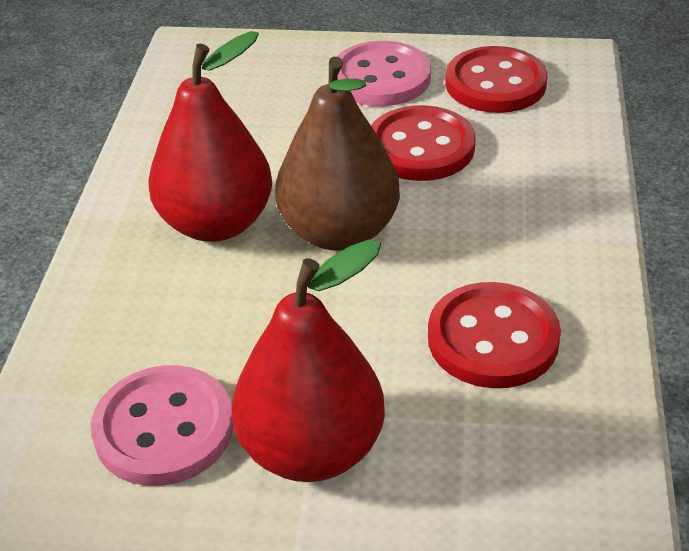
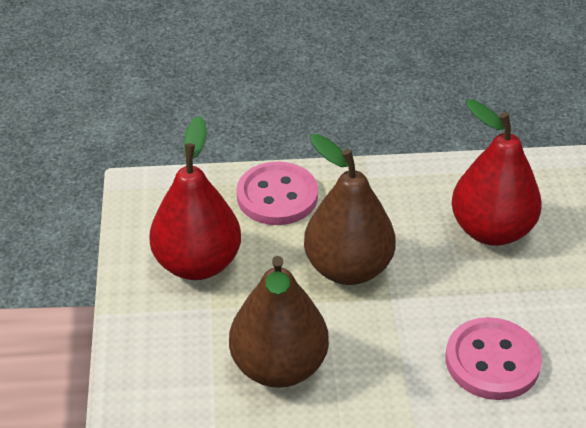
brown pear: [275,57,400,251] = 1 -> [229,256,329,388] [304,134,396,285] = 2
red button: [371,105,476,181] [428,282,561,388] [446,46,547,113] = 3 -> none = 0

